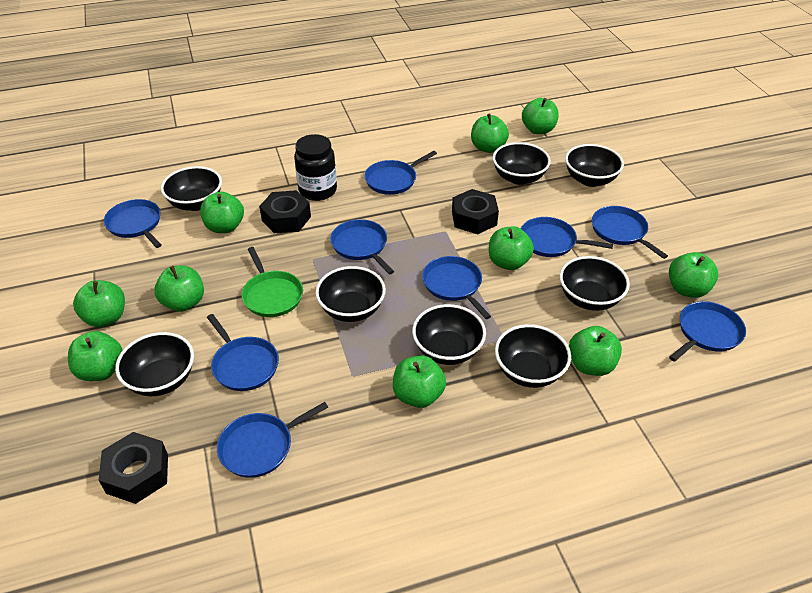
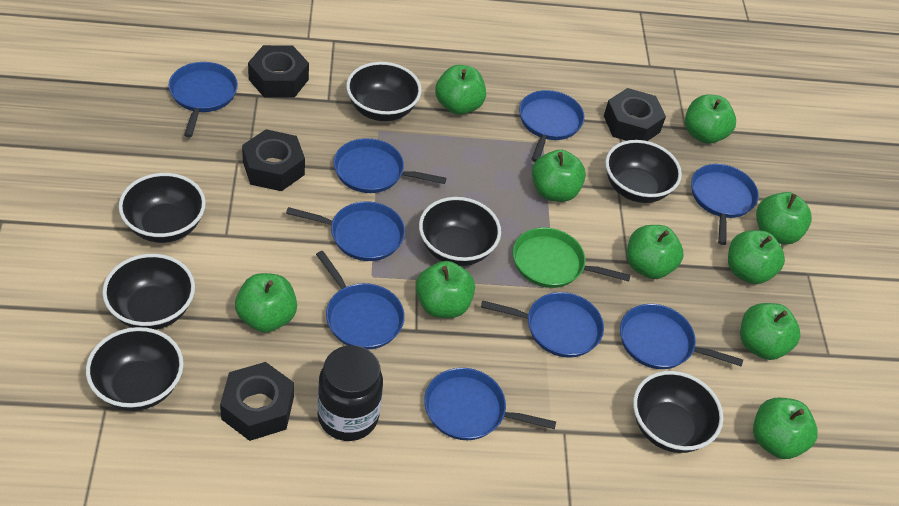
black bowl: [115,332,194,396] [161,166,222,211] [315,266,386,322] [412,304,486,365] [493,142,551,185] [495,324,571,388] [559,256,630,311] [565,144,624,187] = 8 -> [86,327,184,411] [102,254,195,330] [119,173,206,243] [346,62,422,121] [419,197,501,266] [605,140,682,203] [633,371,723,453] = 7
black nut: [99,432,168,504] [259,190,311,233] [452,189,499,234] = 3 -> [220,362,294,441] [242,129,305,191] [248,45,309,98] [604,88,666,141] = 4

